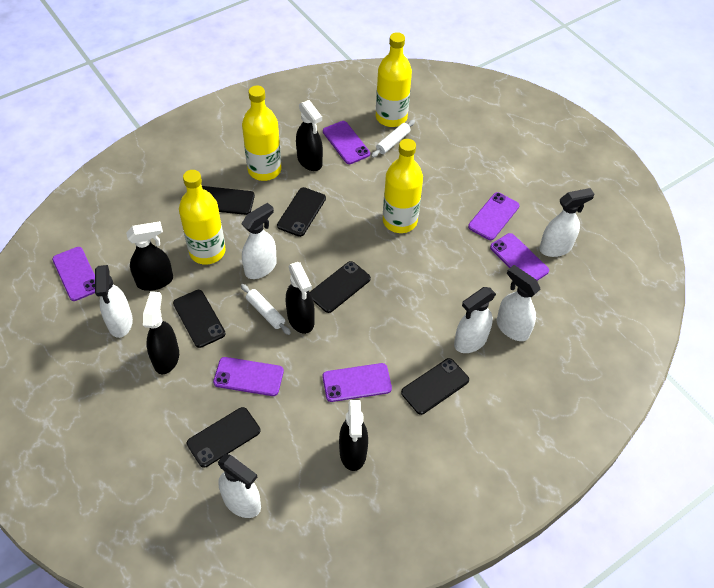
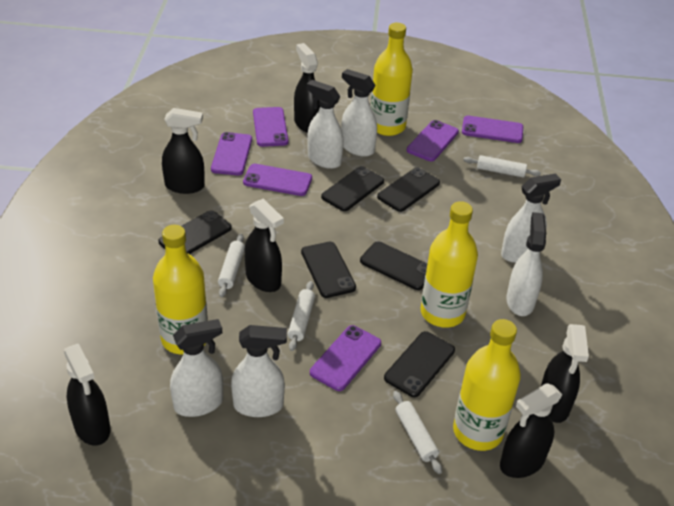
black spray bottle: [126,221,173,291] [143,291,179,374] [286,262,315,334] [296,100,323,171] [339,400,368,471] = 5 -> [64,344,110,445] [162,108,205,194] [244,199,284,292] [294,43,320,133] [500,383,563,478] [541,324,589,423] = 6
white rolling pin: [241,284,291,335] [371,120,415,158] = 2 -> [218,234,245,297] [288,281,315,351] [393,391,442,474] [463,155,541,178] = 4

